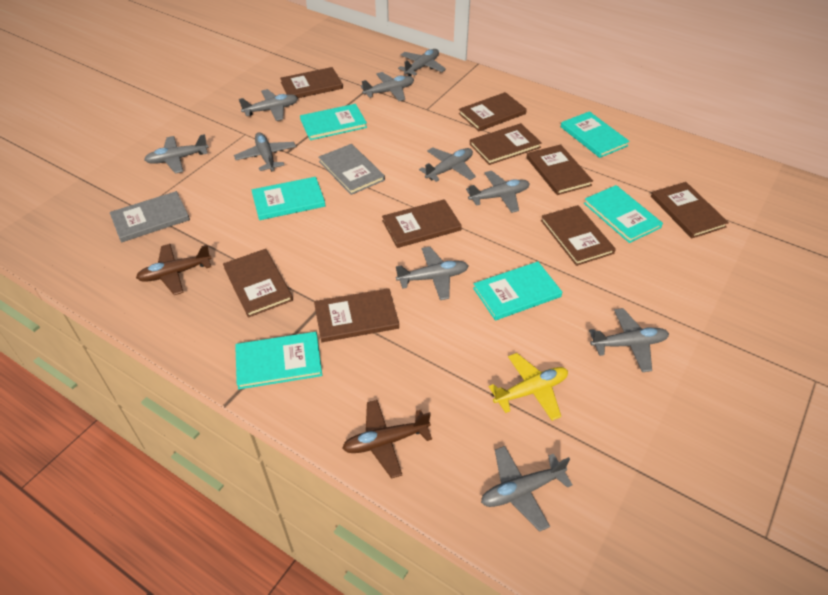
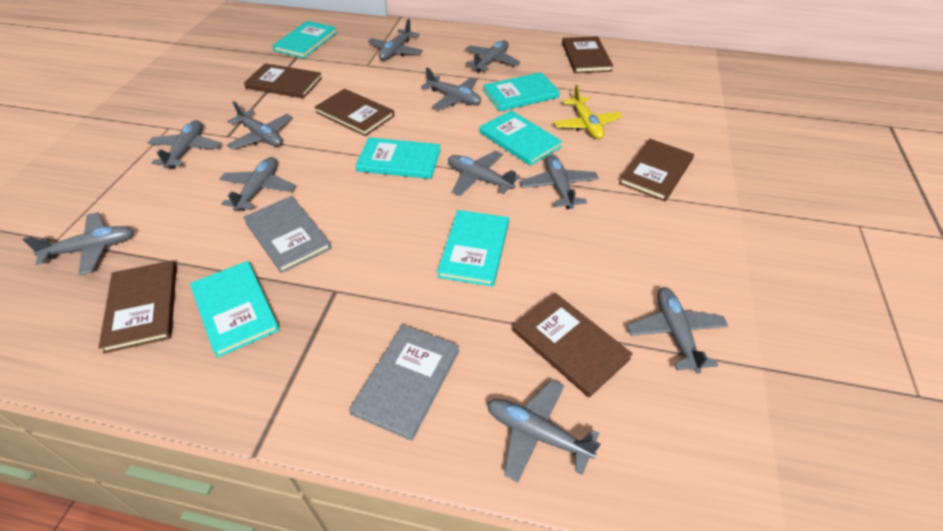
brown book: [223,249,293,318] [280,67,343,98] [314,288,399,342] [382,199,462,248] [458,92,527,131] [470,123,542,165] [526,145,593,195] [541,205,616,266] [651,182,729,238] = 9 -> [98,260,177,353] [244,63,322,99] [314,89,395,136] [512,293,633,398] [562,36,613,73] [619,139,694,202] = 6
brown plane: [136,244,212,295] [342,400,432,479] = 2 -> none = 0
grey plane: [144,134,209,174] [234,132,296,172] [239,89,298,121] [360,72,414,101] [396,247,469,300] [398,49,446,76] [419,147,476,182] [466,171,530,213] [481,446,573,532] [589,308,669,372] = 10 -> [23,212,134,275] [148,120,222,169] [220,157,296,211] [227,101,293,149] [368,19,423,60] [421,67,481,110] [448,151,520,196] [465,40,520,73] [487,380,601,482] [520,154,599,209] [627,287,728,374] = 11

